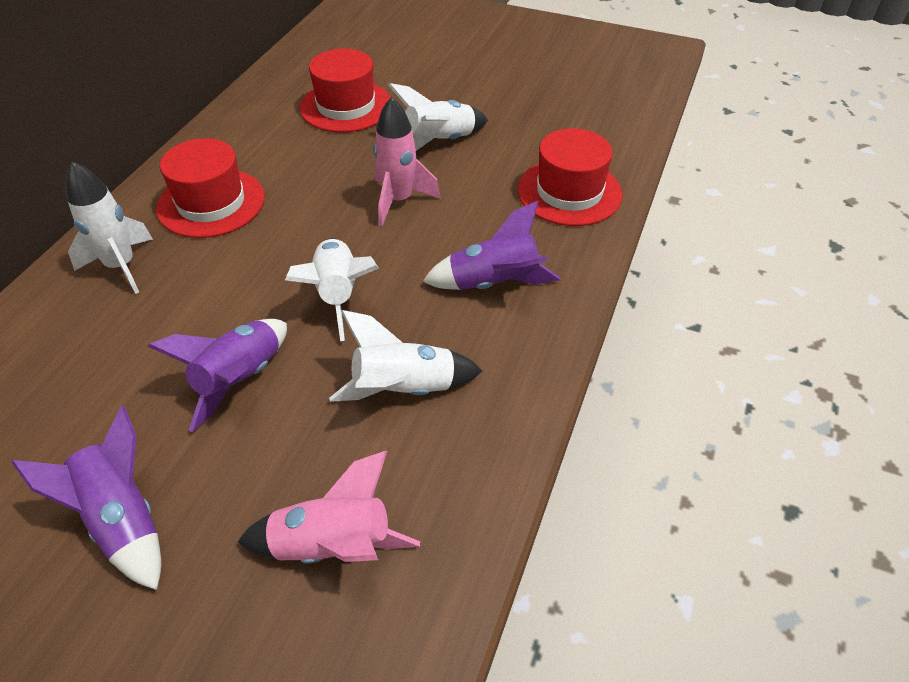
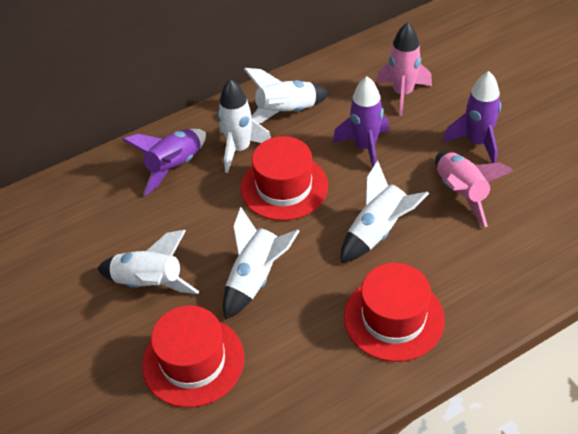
white rocket: [66,161,153,294] [285,238,379,341] [329,310,482,402] [388,83,488,151] = 4 -> [97,230,199,294] [218,79,271,173] [223,207,300,320] [244,68,330,124] [341,160,429,263] = 5

